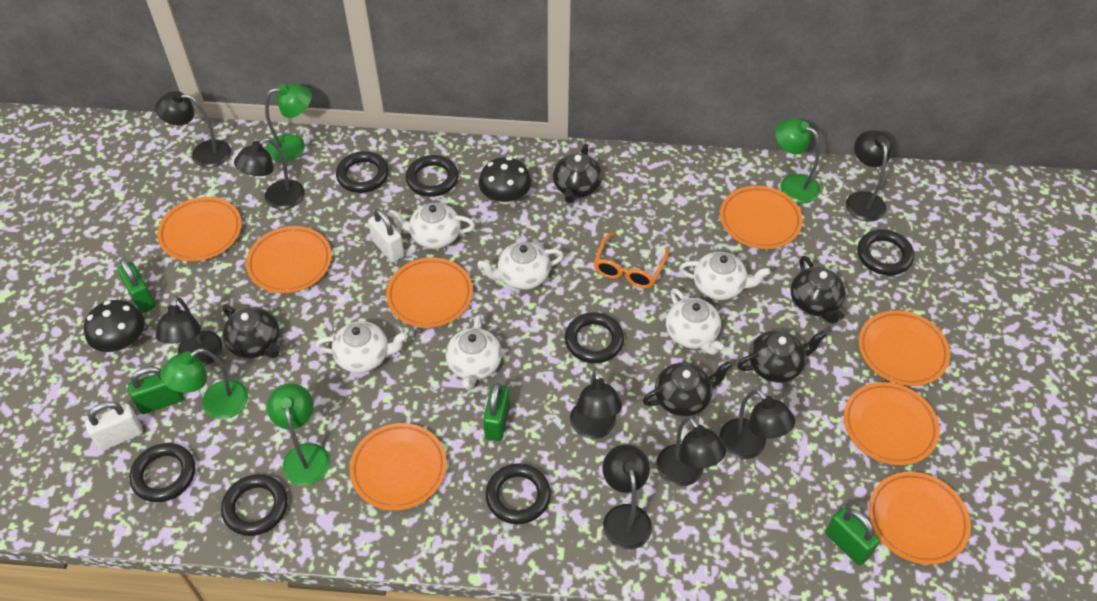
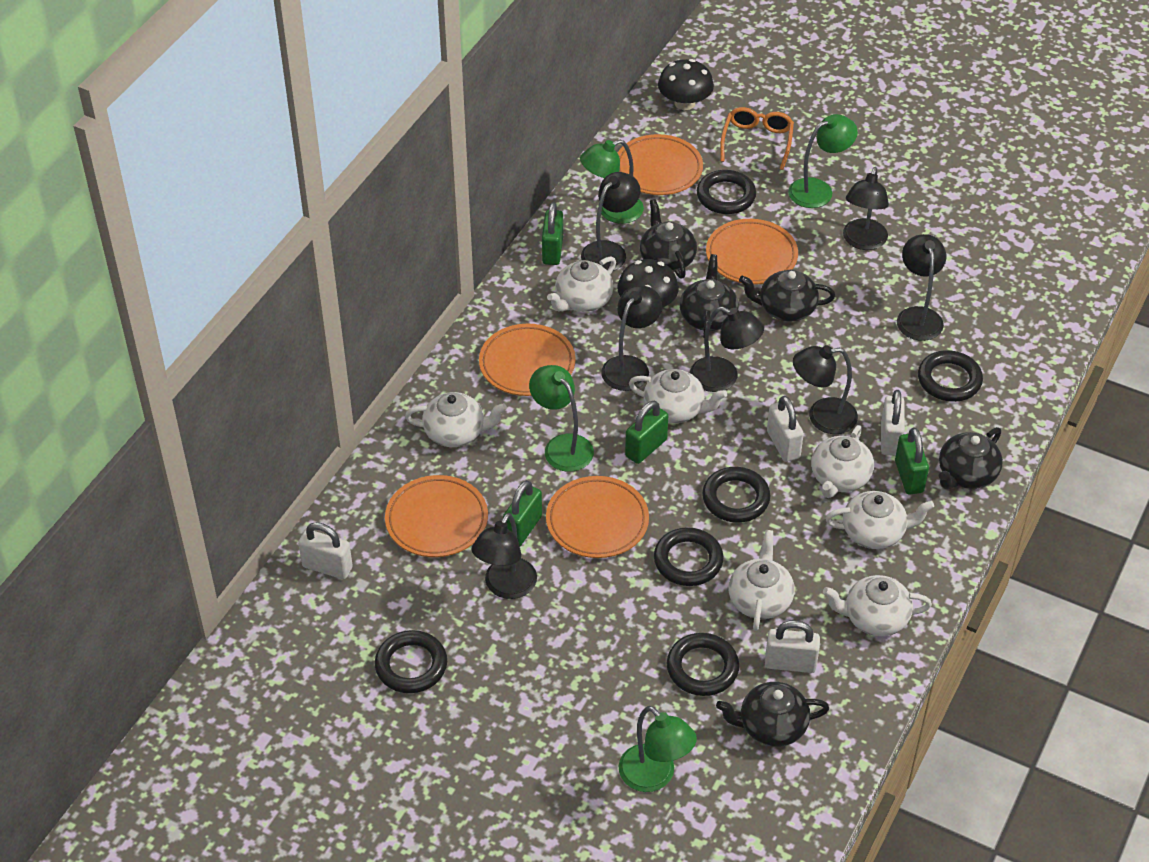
black lamp: [155,91,231,168] [155,296,222,366] [234,138,305,209] [570,369,622,439] [602,445,652,550] [656,417,726,486] [719,389,795,459] [846,130,892,222] = 8 -> [472,513,537,599] [581,172,640,271] [601,285,662,391] [690,307,764,392] [793,345,858,434] [843,167,889,250] [897,234,946,341] = 7
black ring: [129,443,195,502] [221,474,288,536] [336,151,389,193] [406,155,459,197] [485,463,551,524] [565,312,624,363] [857,229,914,275] = 7 -> [375,630,447,693] [654,527,724,586] [667,633,739,696] [697,170,756,214] [702,467,770,523] [918,350,983,402] = 6
orange plate: [157,197,242,261] [246,226,332,293] [350,423,447,510] [386,257,473,328] [720,186,803,249] [844,382,940,465] [859,310,950,386] [869,472,971,565] = 8 -> [385,475,488,557] [479,324,576,396] [546,476,649,558] [618,134,703,195] [706,219,798,284] = 5
white padlock: [85,401,143,451] [368,209,404,262] = 2 -> [298,522,353,579] [765,620,820,673] [767,396,804,462] [881,390,905,456] = 4
white teapot: [316,321,407,373] [388,203,475,249] [446,315,502,390] [478,242,564,290] [666,288,724,355] [679,252,770,300] = 6 -> [405,392,507,447] [547,256,616,312] [629,369,727,423] [729,530,795,631] [811,425,874,498] [823,575,932,636] [825,491,934,549] = 7

